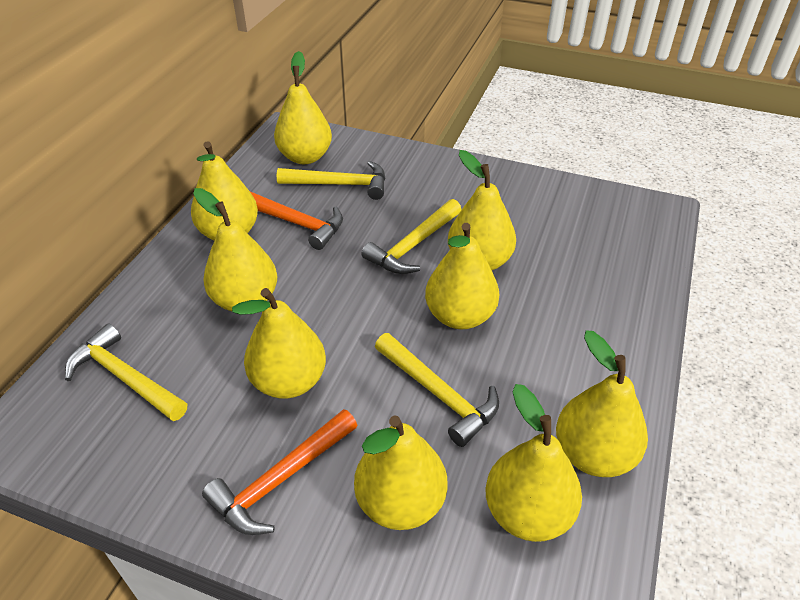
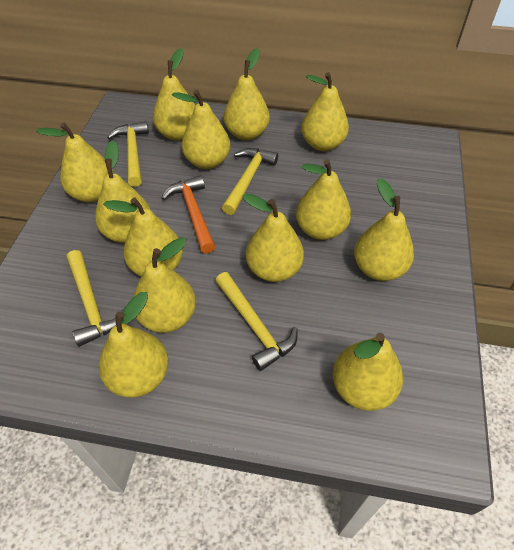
orange hammer: [202,409,358,535] [250,191,343,250] = 2 -> [162,175,215,254] = 1
yellow pear: [191,141,258,241] [193,188,277,311] [232,288,326,399] [274,51,332,164] [354,415,447,530] [425,223,499,330] [448,150,516,270] [486,384,582,542] [556,330,648,477] = 9 -> [36,122,113,202] [95,140,150,243] [99,292,168,398] [103,198,183,276] [133,237,196,333] [153,48,196,141] [172,90,230,169] [224,48,270,140] [243,194,304,282] [296,159,351,240] [301,72,349,151] [333,333,403,411] [354,178,414,281] = 13

